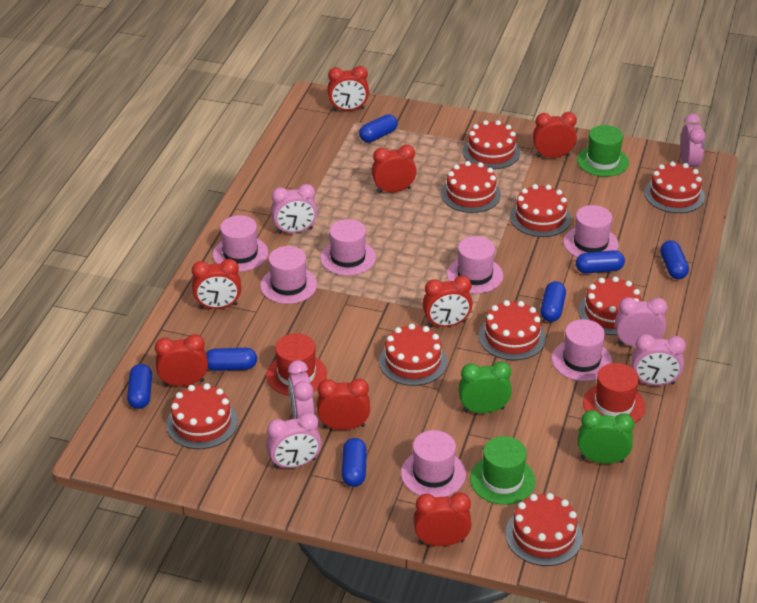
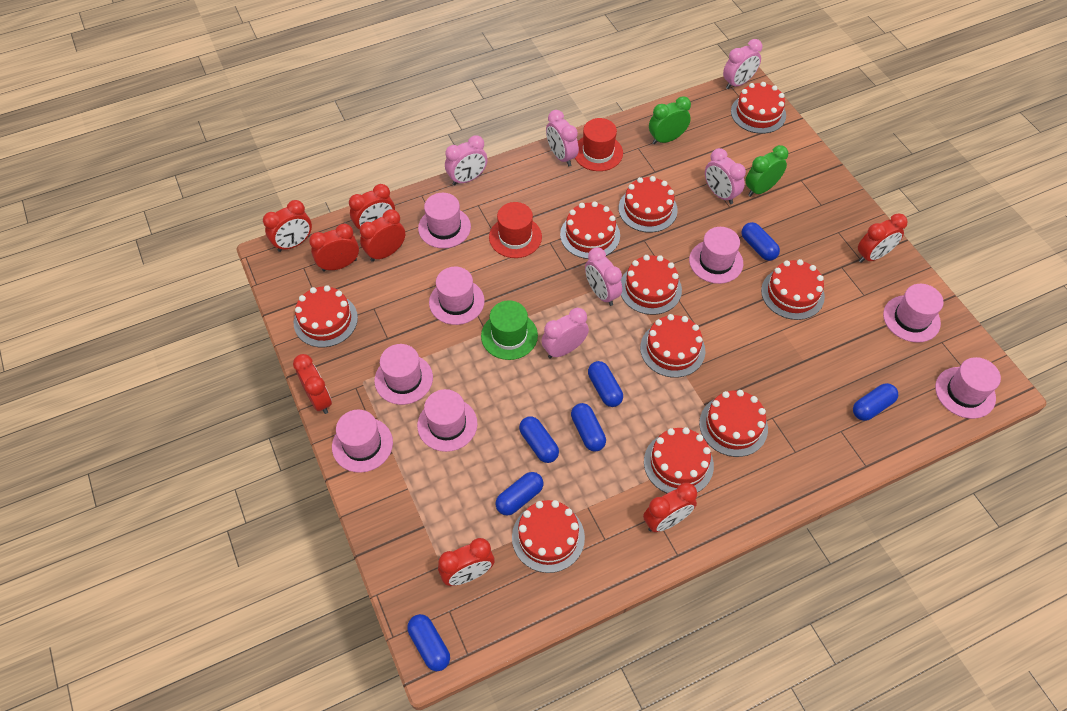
green hat: [470,436,536,505] [577,125,629,177] = 2 -> [481,300,538,360] = 1
pink hat: [213,215,268,272] [260,246,317,304] [320,219,376,276] [401,430,466,498] [447,236,503,294] [552,319,612,381] [563,205,619,257] = 7 -> [332,410,393,473] [374,344,433,405] [417,389,477,452] [418,193,471,248] [429,267,485,325] [689,227,743,284] [883,284,944,343] [935,357,1001,419] = 8
red cake: [166,383,238,449] [379,324,447,386] [441,161,501,213] [462,120,520,169] [479,300,546,360] [505,493,583,566] [510,184,571,237] [578,276,641,335] [644,161,705,213] = 9 -> [294,285,358,347] [512,500,585,573] [560,201,620,259] [619,176,678,233] [621,255,682,315] [640,314,705,378] [644,427,714,493] [699,390,768,457] [731,82,786,134] [761,259,825,320] = 10

